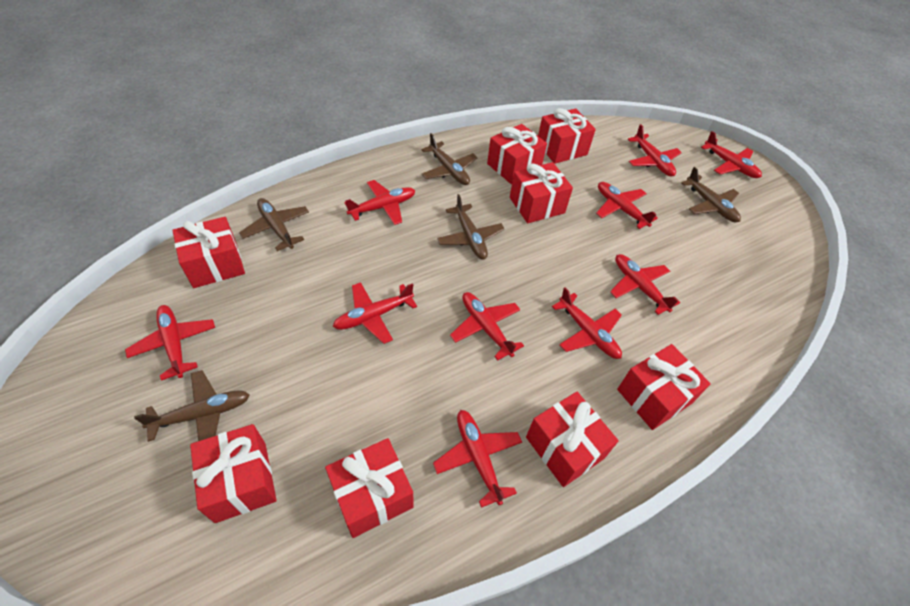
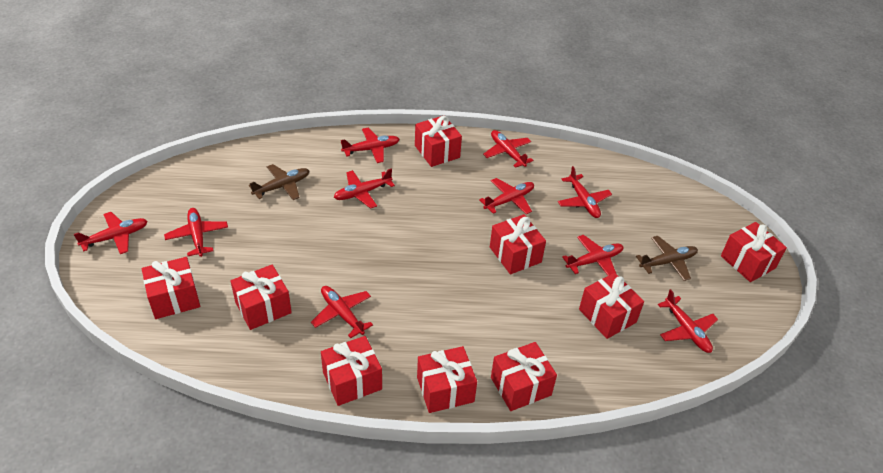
brown plane: [134,370,250,442] [239,198,309,251] [421,133,478,185] [437,194,505,260] [681,167,741,222] = 5 -> [249,164,309,200] [636,236,698,281] = 2
red gift: [172,217,245,288] [190,424,277,523] [325,438,414,538] [487,124,547,184] [510,162,573,223] [526,392,619,487] [538,108,596,164] [617,344,711,430] = 8 -> [142,257,200,319] [231,265,292,330] [321,336,382,406] [415,115,462,167] [417,346,477,413] [490,214,546,274] [491,342,557,411] [579,273,644,339] [721,222,787,282] = 9

